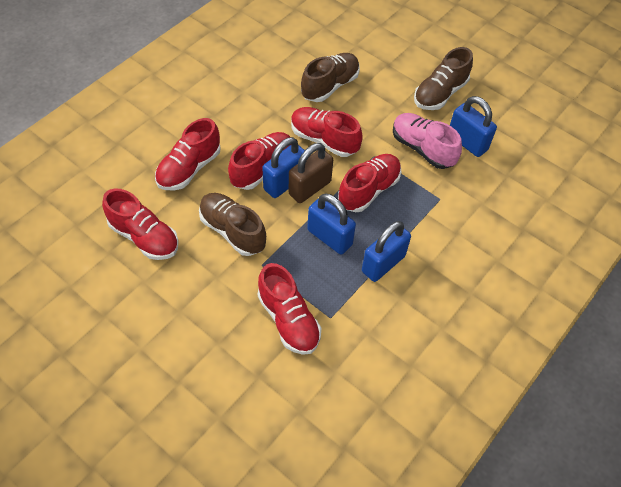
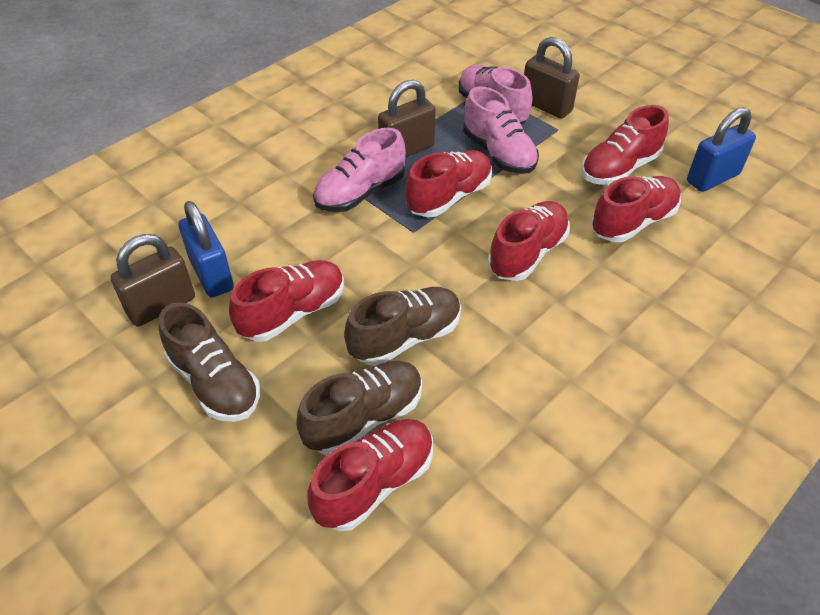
blue padlock: [262,137,305,198] [307,194,356,255] [362,221,411,282] [450,96,497,157] = 4 -> [178,201,234,297] [687,107,756,192] = 2
brown padlock: [289,143,333,203] = 1 -> [110,234,195,327] [378,80,436,157] [524,37,580,119] = 3
pink shoe: [393,113,462,169] = 1 -> [313,128,406,212] [458,65,532,124] [463,86,539,174] = 3

